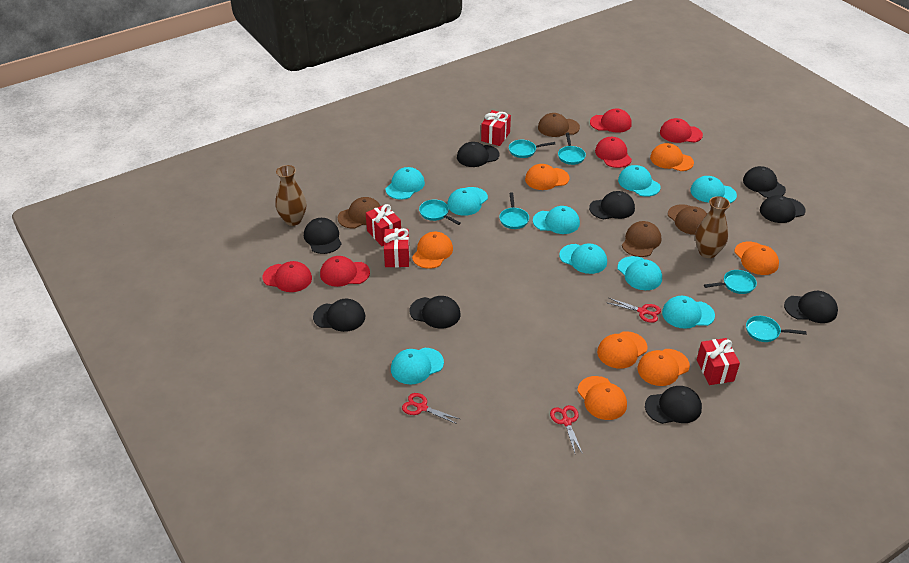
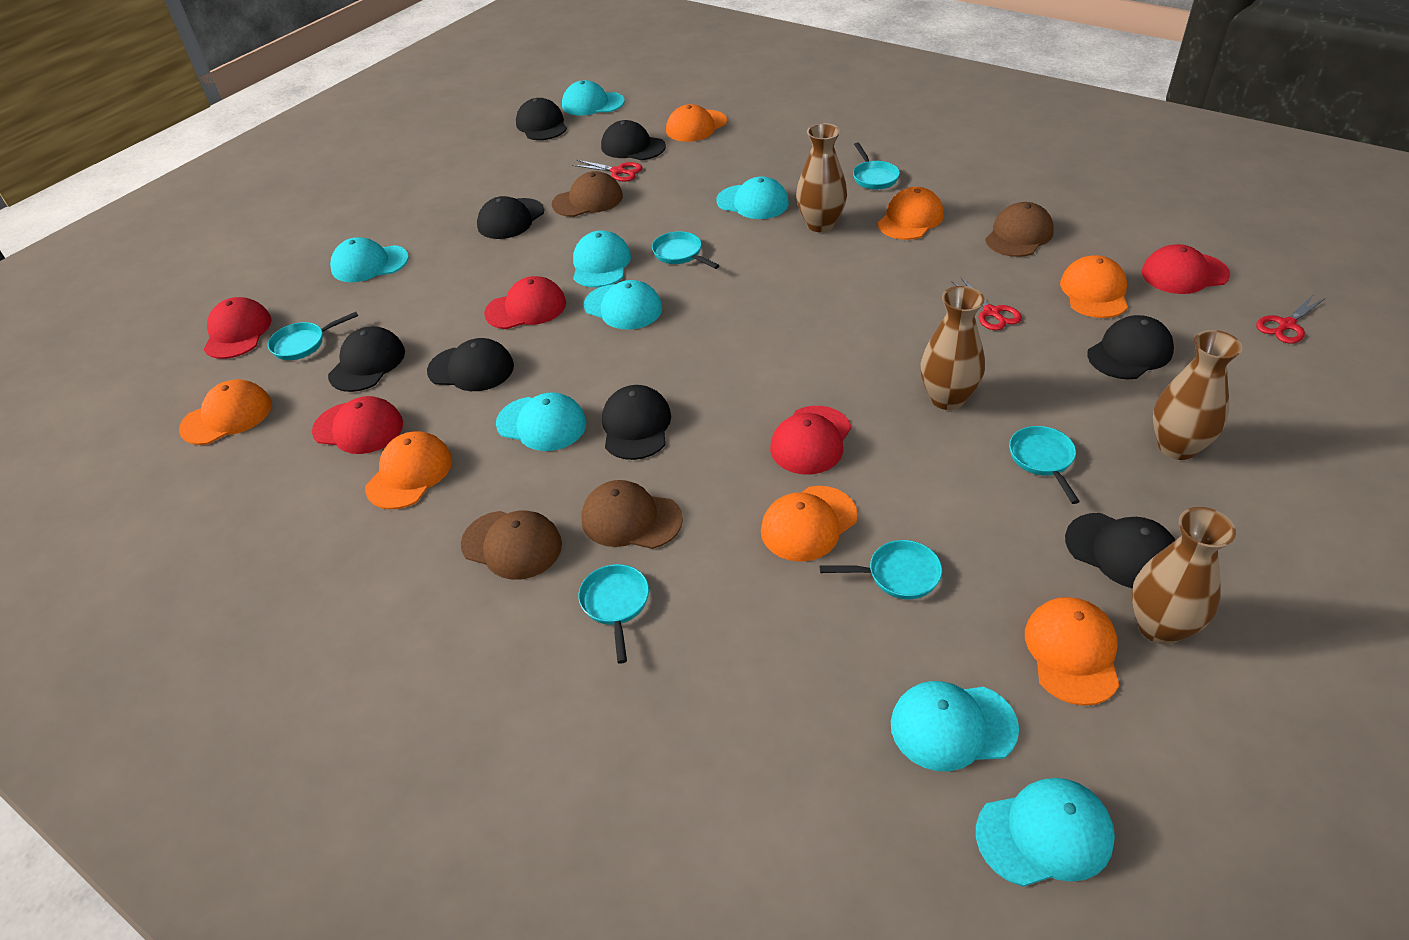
black cap: [304,218,341,254] [313,299,365,332] [409,296,461,329] [457,142,499,167] [589,191,635,220] [645,386,702,424] [743,166,786,198] [760,195,806,223] [784,291,838,323] = 9 -> [328,326,405,392] [427,338,514,391] [477,196,544,239] [516,98,567,140] [601,120,666,160] [602,385,671,460] [1065,513,1175,589] [1087,315,1174,379] = 8
brown vase: [275,165,306,226] [695,196,730,258] = 2 -> [796,123,847,232] [921,286,985,410] [1132,507,1236,645] [1153,330,1242,460] = 4
red gift: [366,204,401,247] [384,228,410,267] [481,110,511,146] [697,338,740,385] = 4 -> none = 0
turquoise cap: [385,167,425,200] [391,348,444,385] [447,187,488,216] [533,206,580,234] [559,244,607,274] [617,256,662,290] [618,165,661,197] [662,296,715,329] [690,176,737,203] = 9 -> [330,237,409,282] [496,392,587,451] [562,80,625,116] [573,230,631,287] [584,280,662,330] [717,176,789,219] [891,681,1019,771] [976,778,1115,887] = 8

